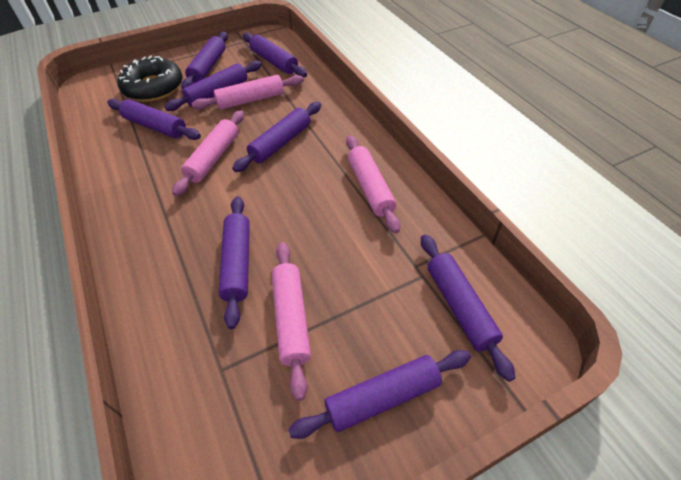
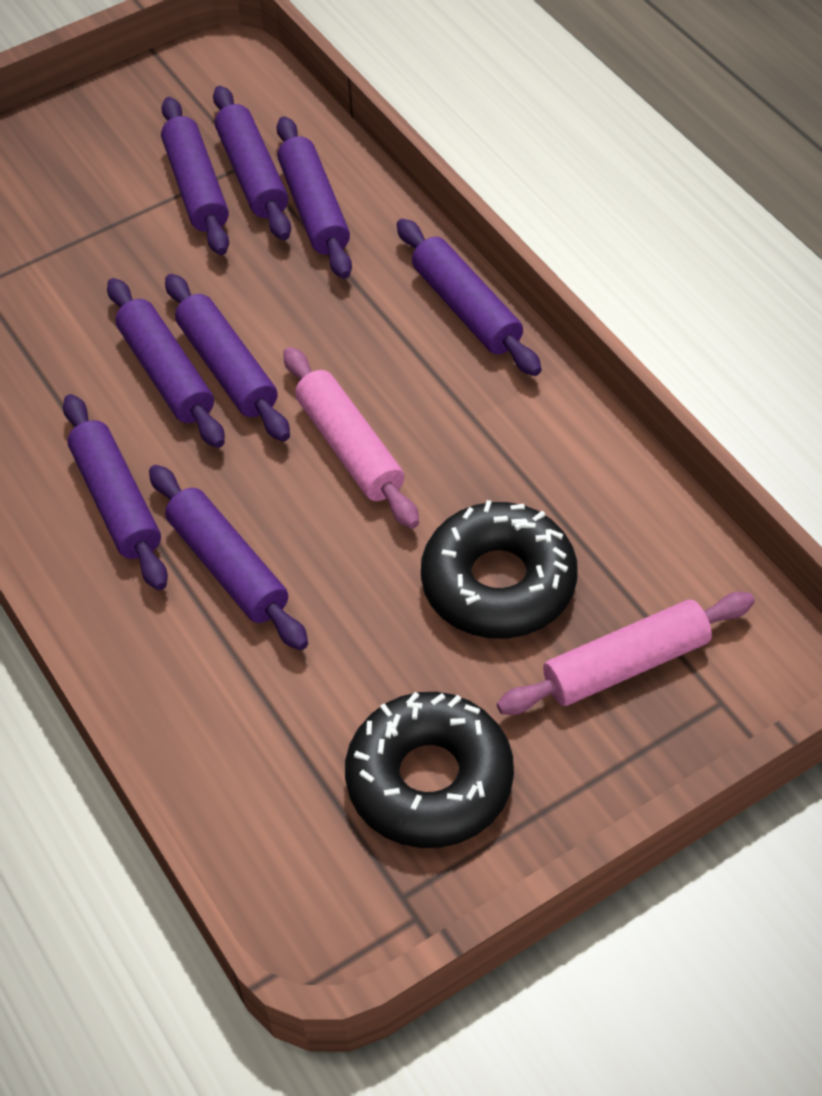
black donut: [118,56,183,102] = 1 -> [345,692,514,848] [421,500,578,639] = 2
pink rolling pin: [172,110,244,196] [192,75,304,110] [272,242,311,401] [346,136,401,233] = 4 -> [283,347,419,529] [497,592,755,715] = 2

